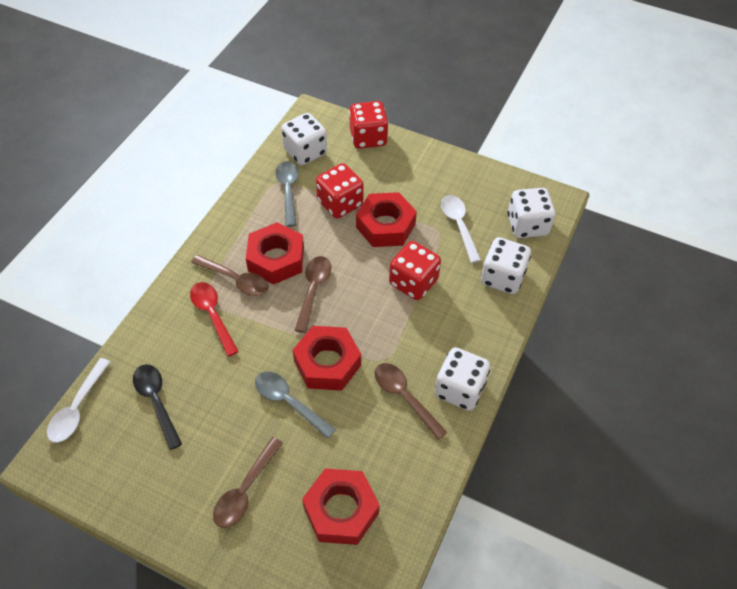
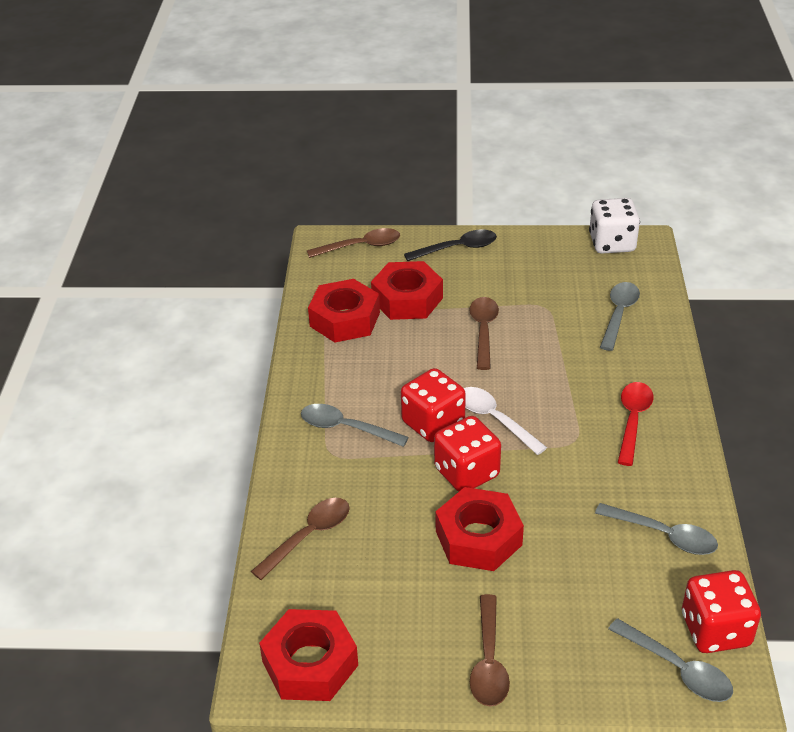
grey spoon: [255,372,336,439] [275,161,299,227] = 2 -> [301,404,409,447] [595,503,718,555] [600,282,640,351] [608,618,733,702] = 4
white dice: [281,113,327,165] [435,347,490,411] [481,237,531,294] [508,188,555,238] = 4 -> [589,198,640,254] = 1
white spoon: [47,358,110,443] [441,195,481,263] = 2 -> [464,387,547,455] = 1

